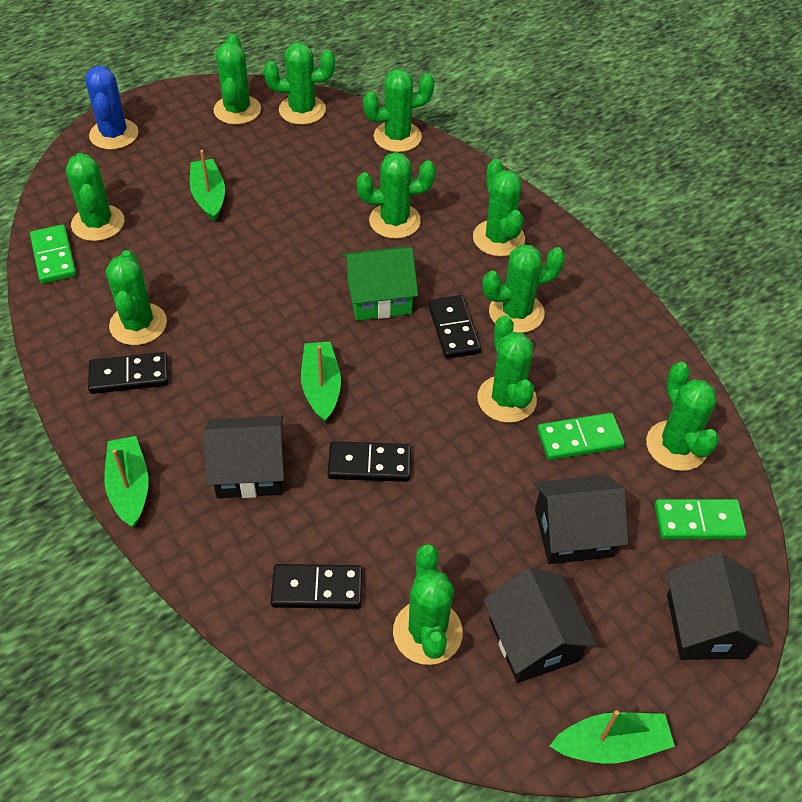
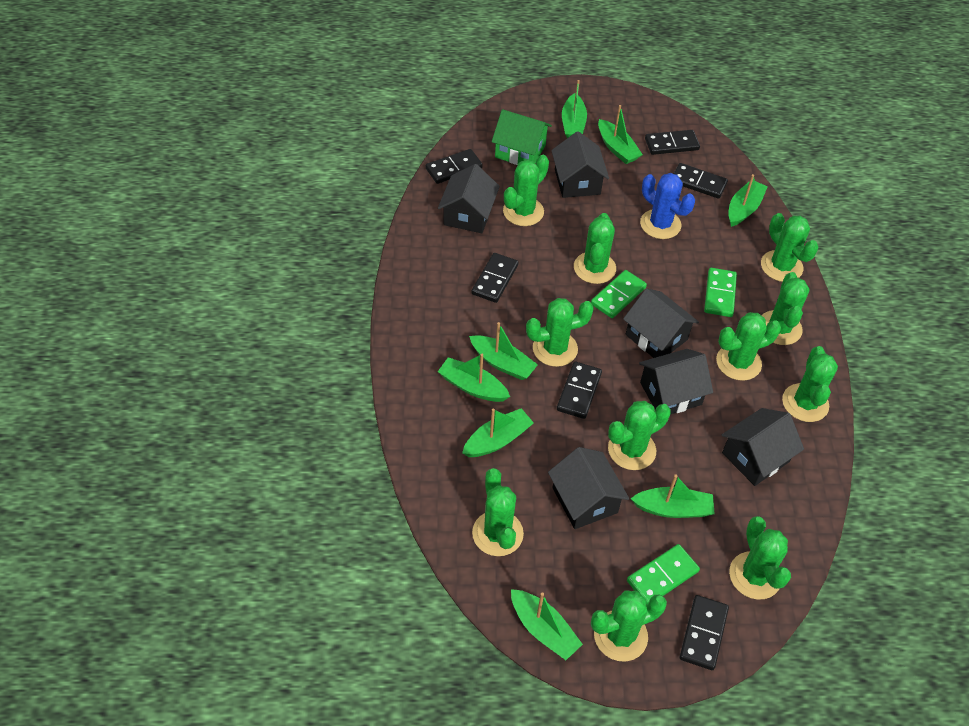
black domino: [88,352,168,394] [271,564,362,609] [327,441,411,482] [428,295,481,359] = 4 -> [426,149,483,184] [472,253,519,303] [557,361,602,419] [645,130,700,155] [674,163,728,199] [680,595,729,670] = 6
black house: [204,416,284,498] [483,568,597,683] [534,475,628,564] [667,553,770,660] = 4 -> [438,164,500,233] [548,447,629,529] [551,131,609,198] [623,289,699,358] [639,349,713,414] [722,408,804,486] = 6
green boat: [104,436,148,527] [190,150,225,222] [301,342,341,422] [550,710,675,764] = 4 -> [438,354,510,402] [462,408,534,457] [469,322,538,380] [511,589,583,660] [562,80,587,138] [598,105,643,164] [631,475,715,518] [728,174,768,227] = 8

